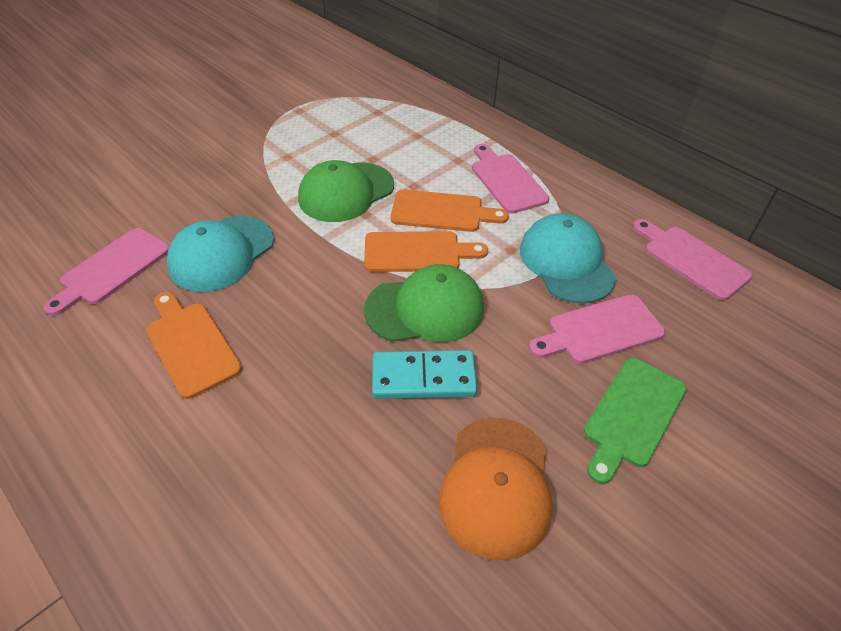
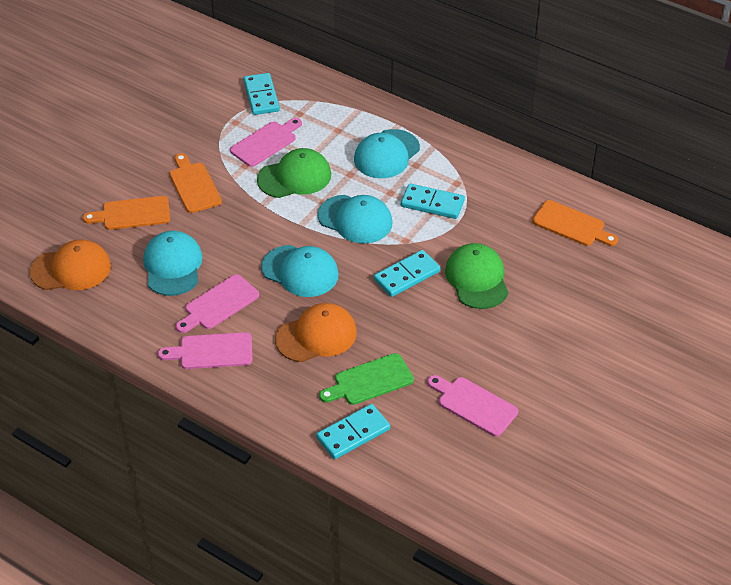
orange cap: [439,418,553,561] = 1 -> [30,240,111,290] [275,303,357,362] = 2
turquoise cap: [167,216,274,292] [520,213,616,304] = 2 -> [143,231,203,296] [261,245,339,297] [317,195,393,244] [354,129,420,178] = 4
turquoise domino: [372,350,478,399] = 1 -> [243,73,280,115] [316,404,390,459] [374,250,440,297] [401,183,465,219] = 4

